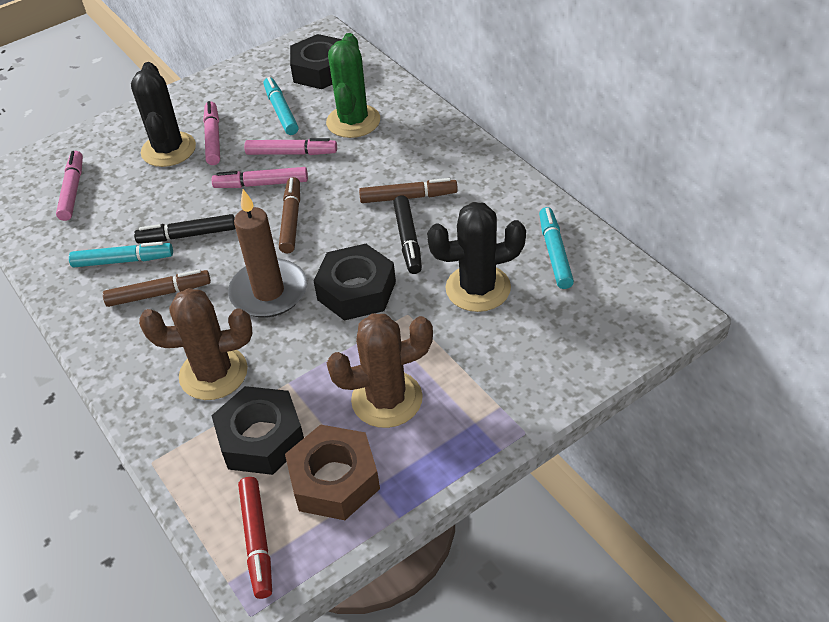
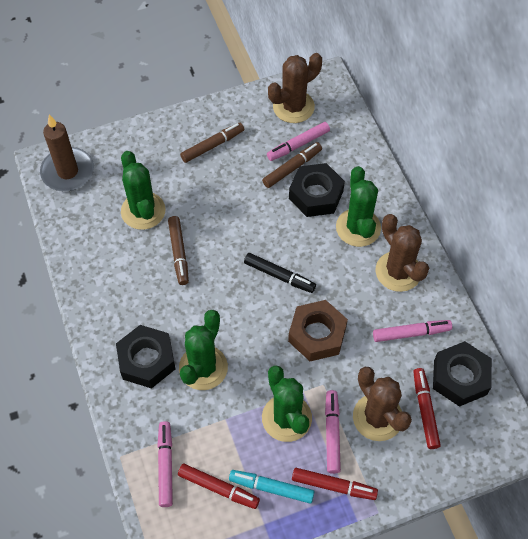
black cactus: [131,62,196,167] [427,202,526,312] = 2 -> none = 0
black marker: [134,214,236,243] [393,196,422,274] = 2 -> [244,253,316,293] = 1
brown cactus: [139,288,252,400] [327,313,433,428] = 2 -> [268,53,322,123] [353,367,412,441] [375,214,429,292] = 3
green cactus: [326,33,380,138] = 1 -> [121,151,166,230] [179,310,228,390] [262,365,312,442] [336,166,381,247] = 4
red marker: [238,477,272,599] = 1 -> [178,464,260,509] [292,468,378,500] [413,368,441,449] = 3
turquoise marker: [69,242,173,268] [264,77,299,135] [539,207,574,289] = 3 -> [229,470,314,504] = 1

